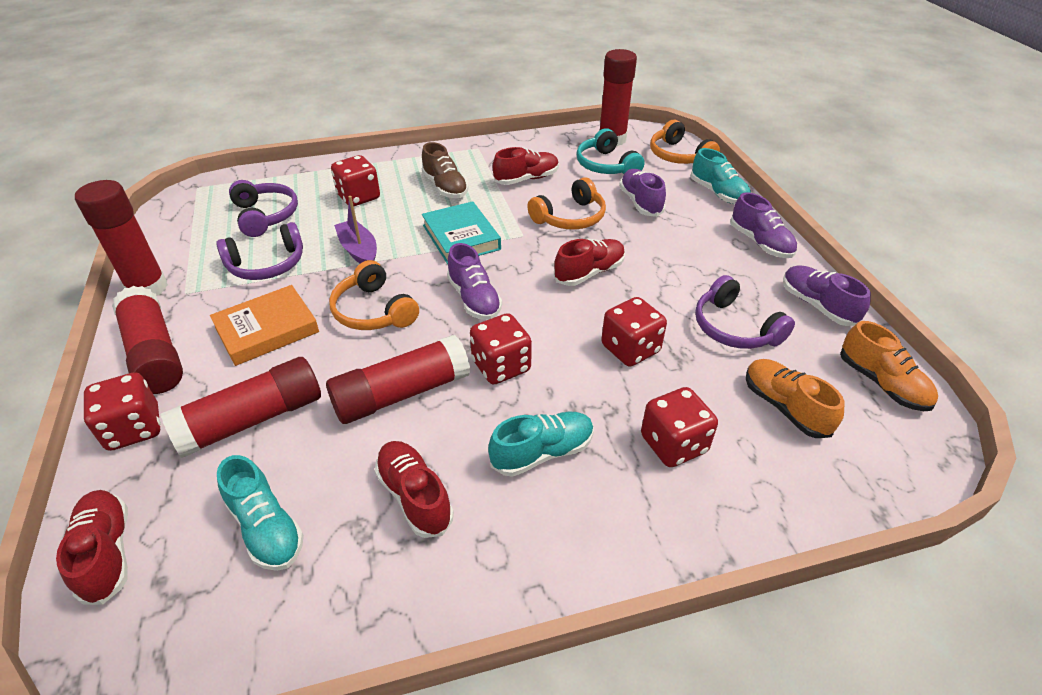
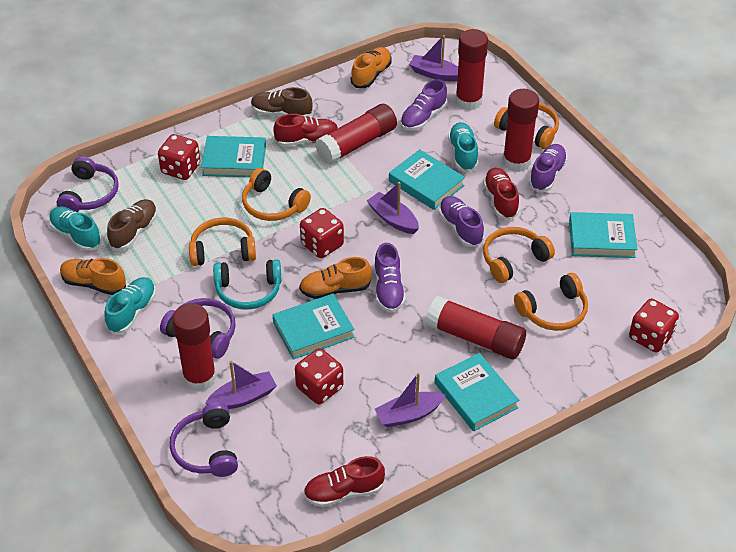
brown shoe: [422,142,468,198] = 1 -> [107,199,157,250] [251,87,313,117] = 2
orange book: [210,285,319,366] = 1 -> none = 0
orange headphones: [329,260,419,330] [527,177,606,229] [650,120,720,164] = 3 -> [189,217,256,266] [242,168,311,221] [483,227,555,283] [494,102,559,149] [514,273,588,331] = 5
orange shoe: [746,359,845,438] [840,321,938,411] = 2 -> [60,258,126,295] [299,257,372,299] [351,47,392,88] = 3
purple boat: [334,196,377,263] = 1 -> [205,361,277,409] [367,182,419,234] [375,373,446,428] [409,35,458,82] = 4
red dice: [84,372,161,451] [331,155,380,206] [470,313,532,384] [601,297,667,367] [641,387,718,467] = 5 -> [158,134,200,180] [295,348,343,404] [300,208,344,258] [629,299,679,352] = 4
red shoe: [56,490,128,605] [375,441,454,538] [493,147,559,185] [554,238,625,286] = 4 -> [273,114,338,147] [303,456,385,507] [483,168,520,220] = 3
turquoise book: [422,201,501,264] = 1 -> [201,136,266,177] [273,294,354,360] [389,149,465,210] [435,353,519,431] [569,212,638,258] = 5

